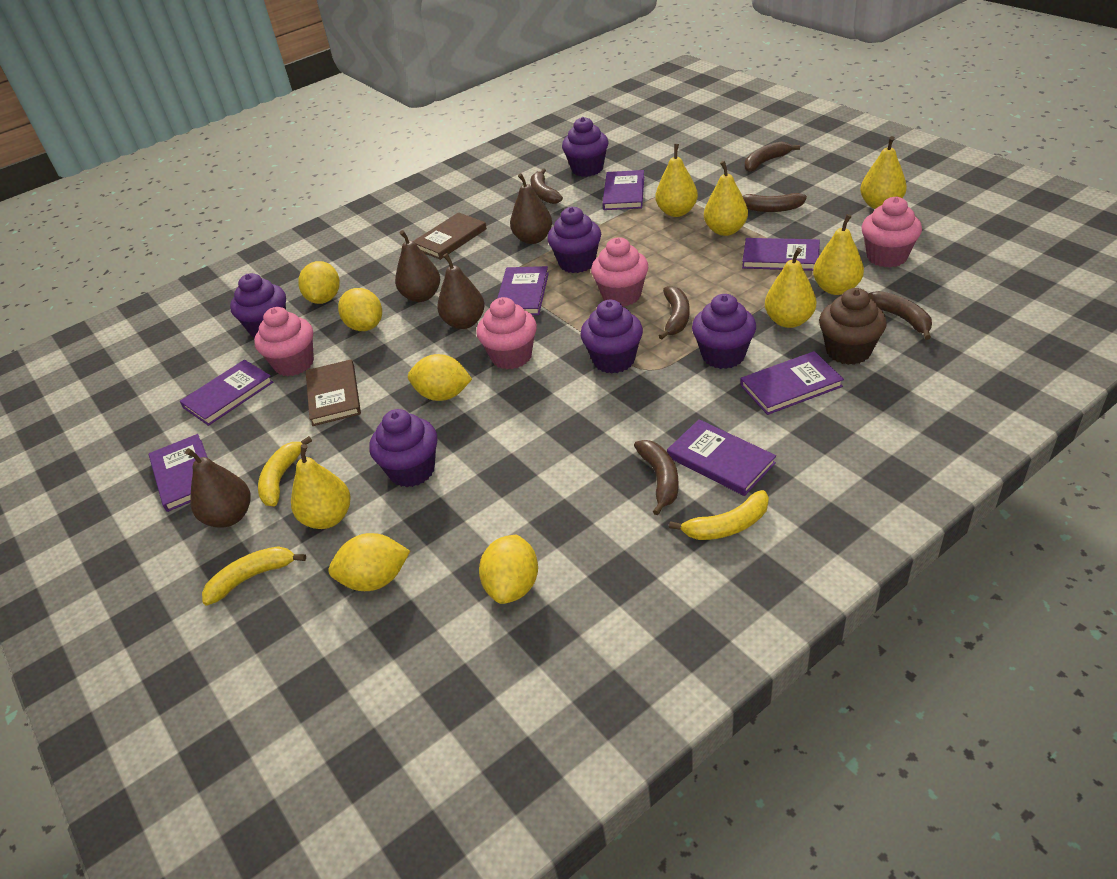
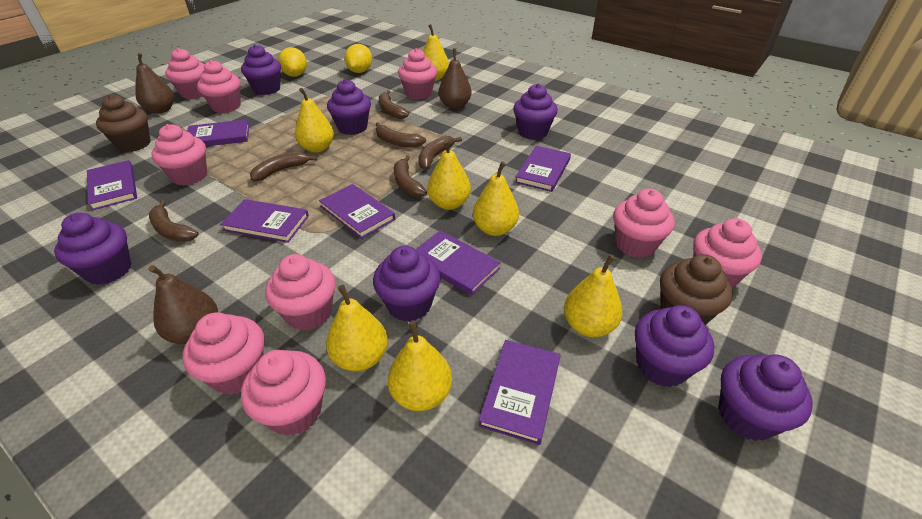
brown book: [306,359,361,426] [414,212,487,260] = 2 -> none = 0
brown cupcake: [819,288,887,365] = 1 -> [96,94,151,152] [660,254,733,325] = 2
brown pear: [185,448,251,528] [395,230,440,302] [437,253,485,329] [510,173,552,244] = 4 -> [135,53,174,114] [149,265,218,344] [439,48,472,109] = 3
pink cupcake: [254,307,314,376] [476,297,537,369] [591,237,648,307] [861,196,922,268] = 4 -> [151,124,207,186] [165,48,205,99] [183,312,265,395] [197,60,241,113] [241,350,326,436] [265,254,336,331] [398,48,437,100] [613,189,675,258] [693,218,762,288] = 9
purple cupcake: [230,273,286,338] [369,409,438,487] [547,207,601,273] [562,117,608,177] [580,300,643,373] [692,294,756,369] = 6 -> [54,213,132,285] [241,44,281,95] [327,79,371,135] [373,246,440,321] [513,83,558,140] [635,305,714,387] [718,354,813,441] = 7
yellow banana: [202,546,306,605] [258,436,312,506] [669,490,769,540] = 3 -> none = 0
yellow lemon: [298,261,340,304] [328,533,410,591] [338,288,382,331] [408,354,472,401] [479,535,538,604] = 5 -> [278,47,307,77] [345,44,372,73] = 2
yellow pear: [291,444,351,529] [655,144,698,217] [704,161,748,236] [765,248,816,328] [813,214,864,295] [860,136,907,209] = 6 -> [295,88,334,153] [326,285,388,371] [388,321,452,411] [423,24,449,81] [427,139,471,210] [473,161,519,236] [564,254,622,337] = 7

